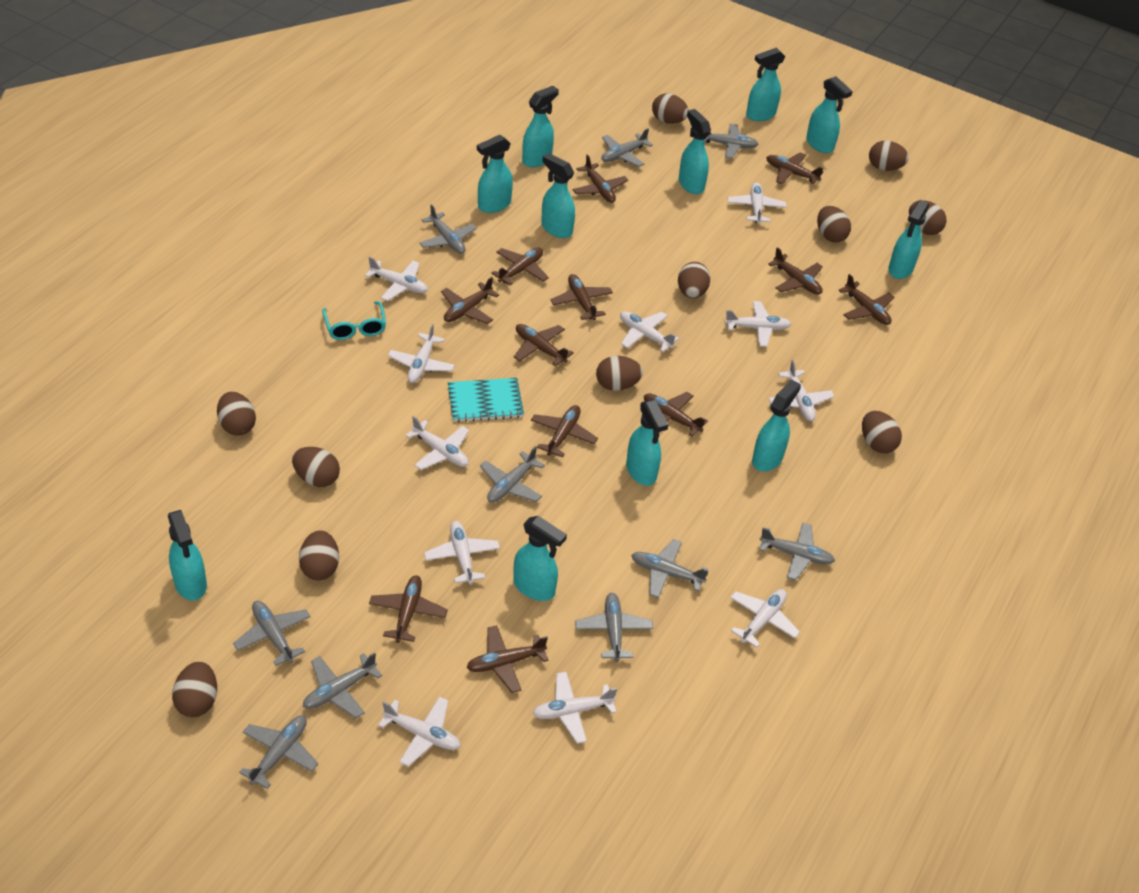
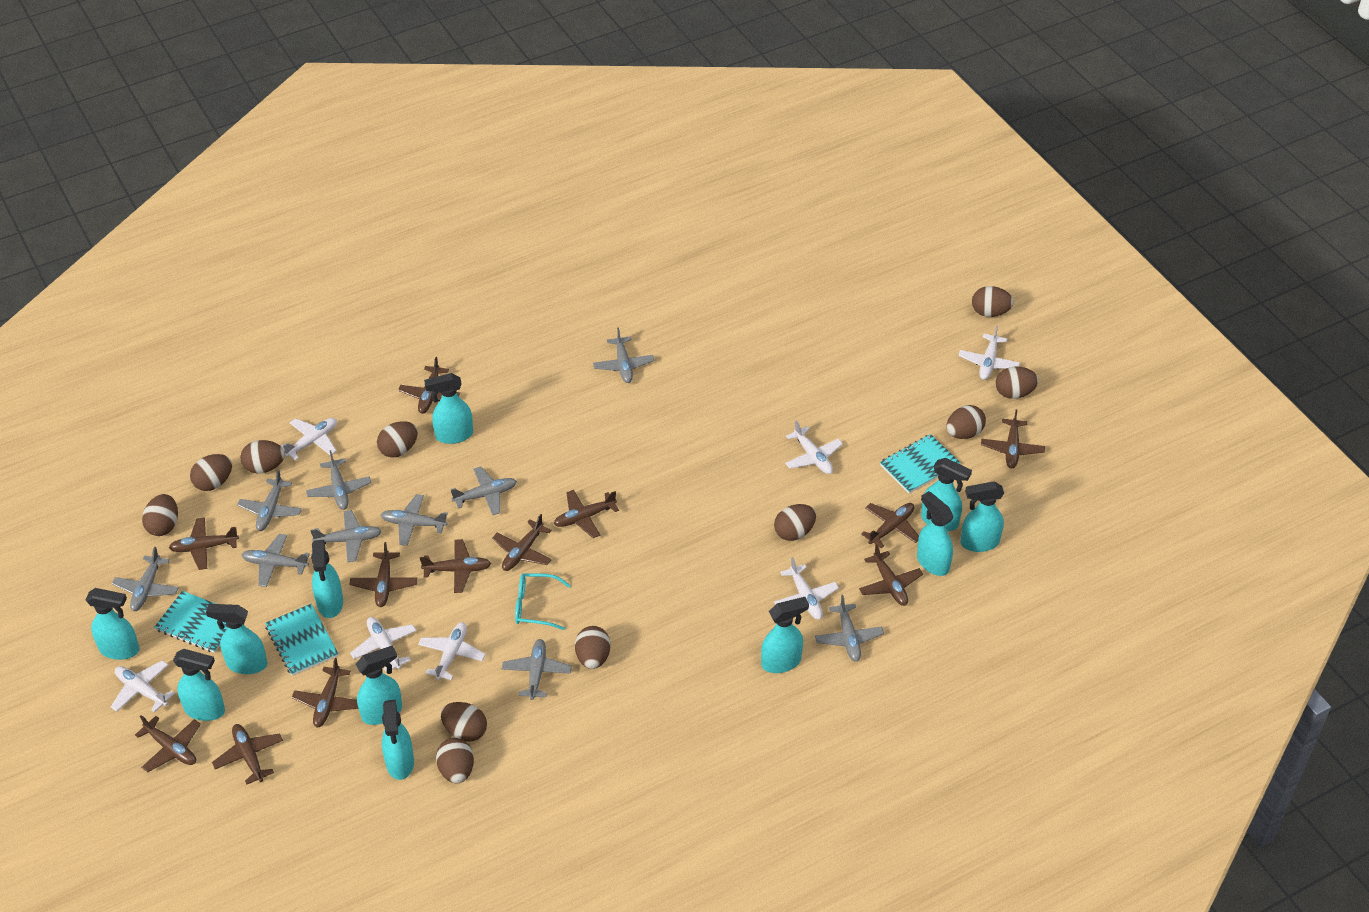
turquoise notebook: [448,378,524,422] = 1 -> [154,591,228,653] [265,604,338,676] [880,434,960,493] = 3
white plane: [365,257,428,301] [378,697,461,767] [388,324,455,383] [405,416,469,470] [424,521,500,584] [532,672,617,744] [620,311,679,352] [724,301,791,347] [728,182,787,224] [730,589,800,648] [768,360,834,421] = 11 -> [111,661,175,713] [281,418,337,461] [350,617,416,672] [418,622,486,680] [774,557,839,620] [785,421,843,474] [958,326,1020,380] = 7

